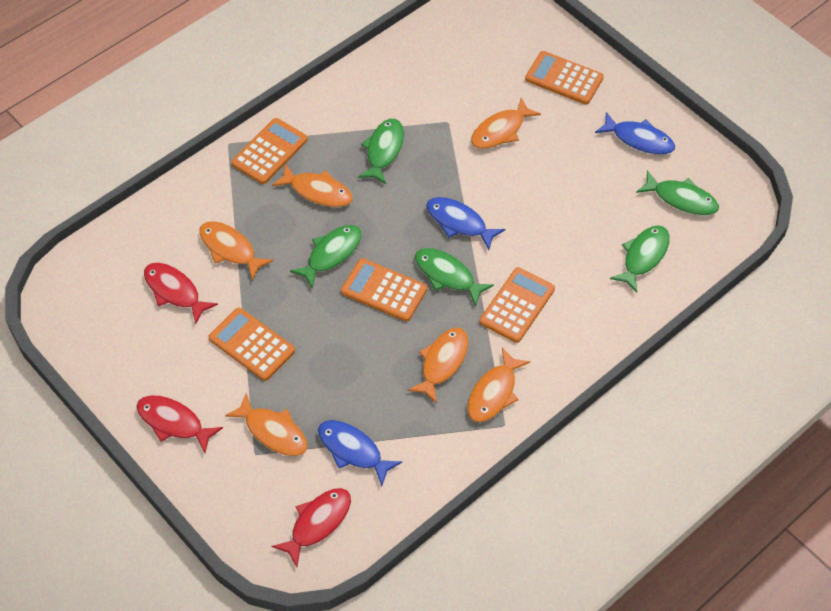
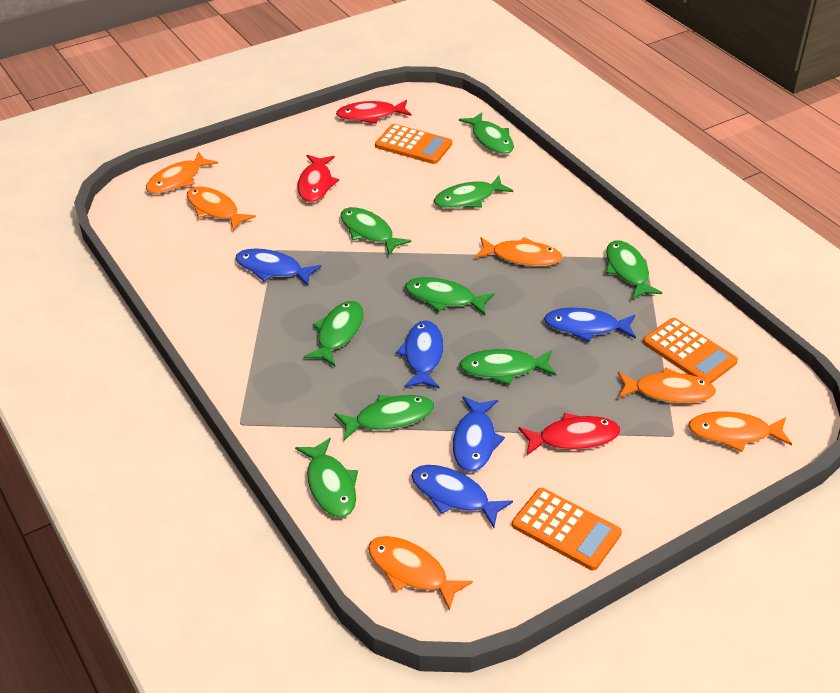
blue fish: [318,420,402,486] [426,197,505,250] [595,112,675,155] = 3 -> [235,248,321,286] [396,320,444,388] [411,465,513,528] [453,396,505,472] [544,307,636,342] = 5
green fish: [290,225,362,289] [358,119,404,184] [415,248,494,307] [610,225,670,293] [636,170,719,215] = 5 -> [295,437,358,517] [304,301,364,366] [334,395,434,440] [340,207,411,255] [405,277,495,315] [434,176,513,208] [459,112,514,154] [460,349,556,385] [606,240,662,299] = 9
orange calculator: [208,308,295,381] [231,118,308,184] [341,258,427,322] [480,267,555,343] [525,51,604,105] = 5 -> [375,124,452,164] [512,488,622,570] [643,318,738,383] = 3

